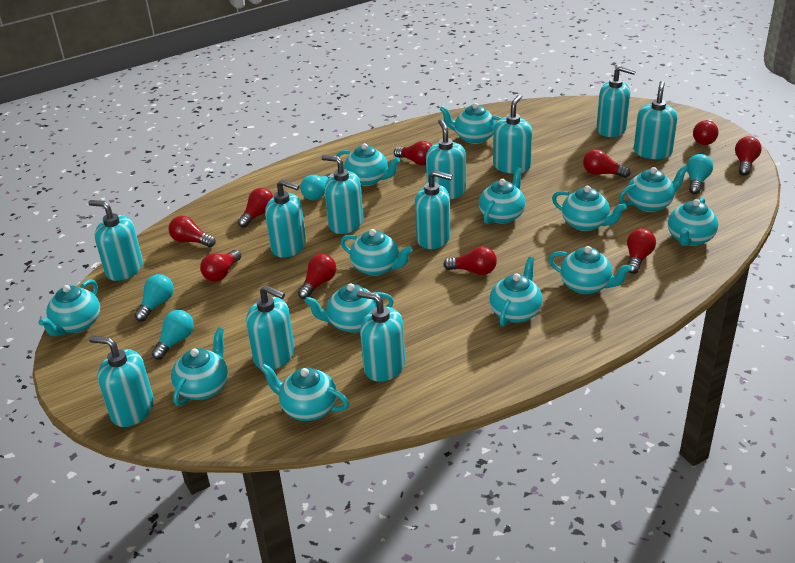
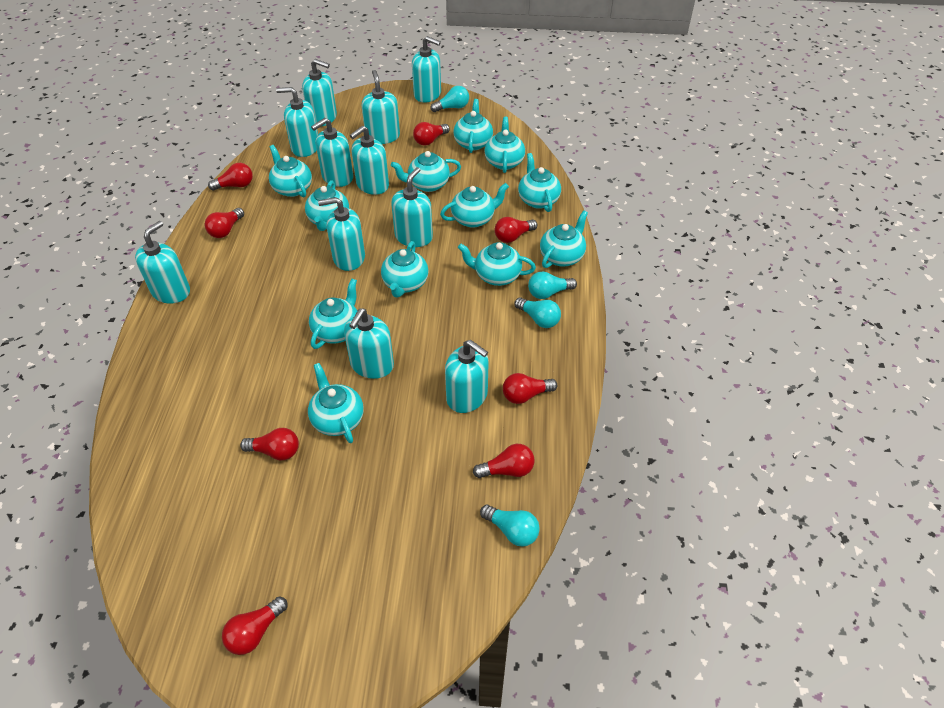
red light bulb: [168,216,216,247] [200,250,241,282] [238,188,274,228] [298,254,336,299] [394,141,432,166] [443,246,497,275] [583,149,630,178] [627,228,656,274] [693,120,719,145] [735,136,762,176] = 10 -> [205,208,244,238] [208,163,253,191] [222,596,287,655] [240,428,299,460] [413,122,450,146] [473,444,535,478] [495,217,537,243] [503,373,557,404] = 8
turquoise teapot: [38,279,100,336] [171,327,228,406] [260,364,349,421] [304,283,394,333] [336,143,400,186] [341,229,413,276] [439,103,502,144] [479,167,526,224] [489,257,543,327] [548,246,632,294] [552,186,627,231] [619,165,689,212] [668,197,718,246] = 13 -> [269,145,312,197] [305,180,349,231] [308,363,364,443] [309,279,357,349] [381,241,429,298] [391,151,461,192] [440,183,509,228] [453,99,493,153] [458,242,536,286] [485,117,525,173] [518,153,561,212] [540,210,588,268] = 12

